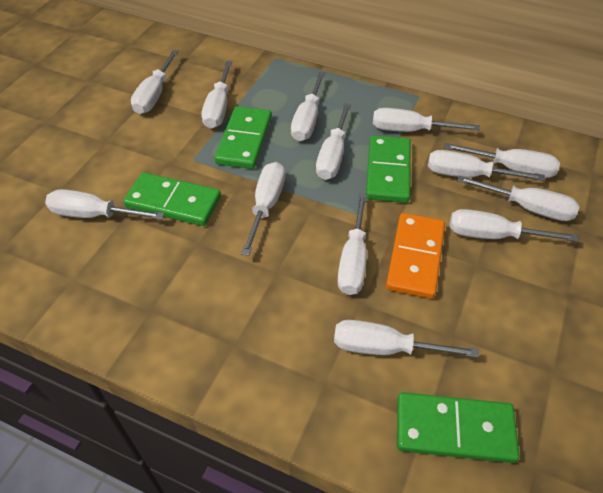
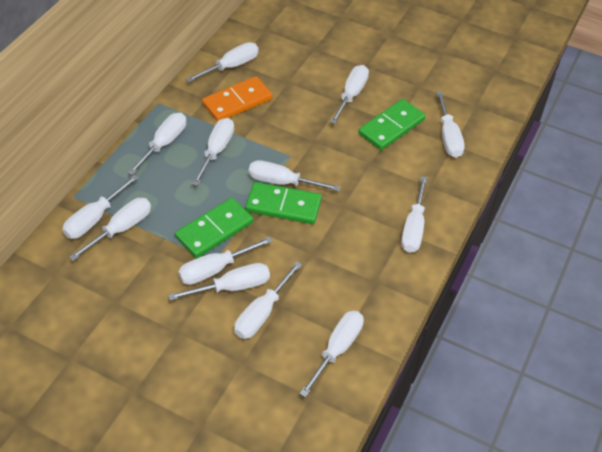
green domino: [123,172,221,226] [215,106,272,169] [366,135,411,203] [397,392,520,463] = 4 -> [175,198,253,258] [245,182,322,224] [358,99,425,150] = 3

